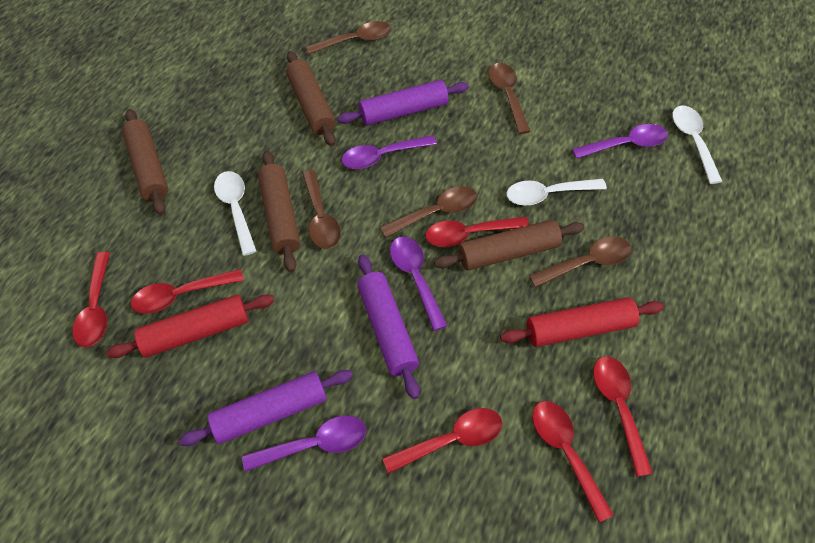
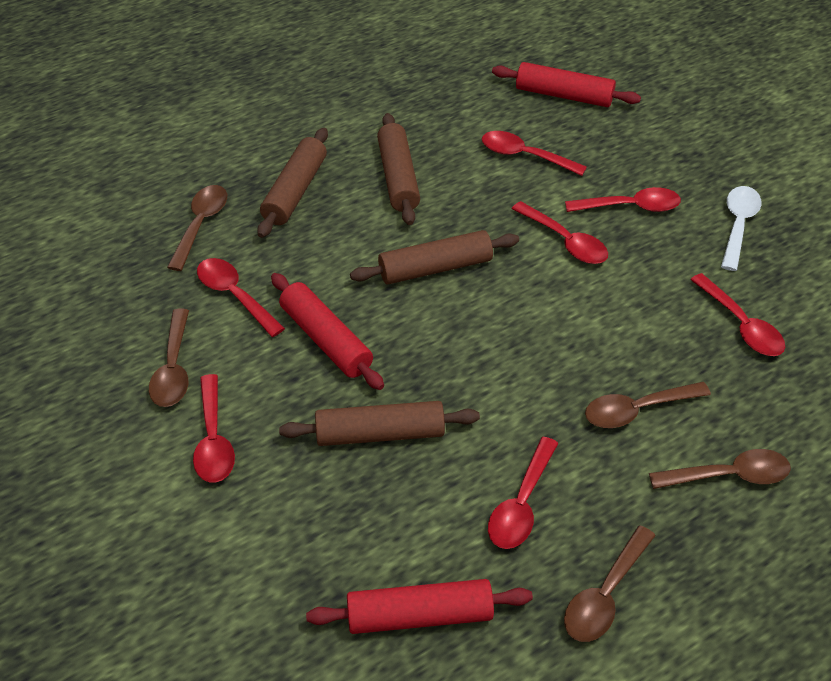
purple rolling pin: [179,370,353,446] [337,80,469,126] [357,254,420,399] = 3 -> none = 0
purple spoon: [242,415,366,472] [342,135,437,169] [390,237,447,331] [572,124,668,159] = 4 -> none = 0
red rolling pin: [107,294,274,358] [500,297,664,347] = 2 -> [271,273,384,390] [306,579,533,634] [492,62,641,107] = 3
red spoon: [73,252,110,347] [131,269,244,314] [382,408,502,474] [426,217,529,247] [532,401,614,522] [593,356,653,477] = 6 -> [193,374,235,483] [197,258,285,337] [482,131,587,176] [488,437,559,549] [512,201,608,264] [565,187,681,212] [690,273,785,356] = 7
white spoon: [214,171,256,256] [506,179,607,205] [672,106,722,184] = 3 -> [721,186,761,271] = 1

